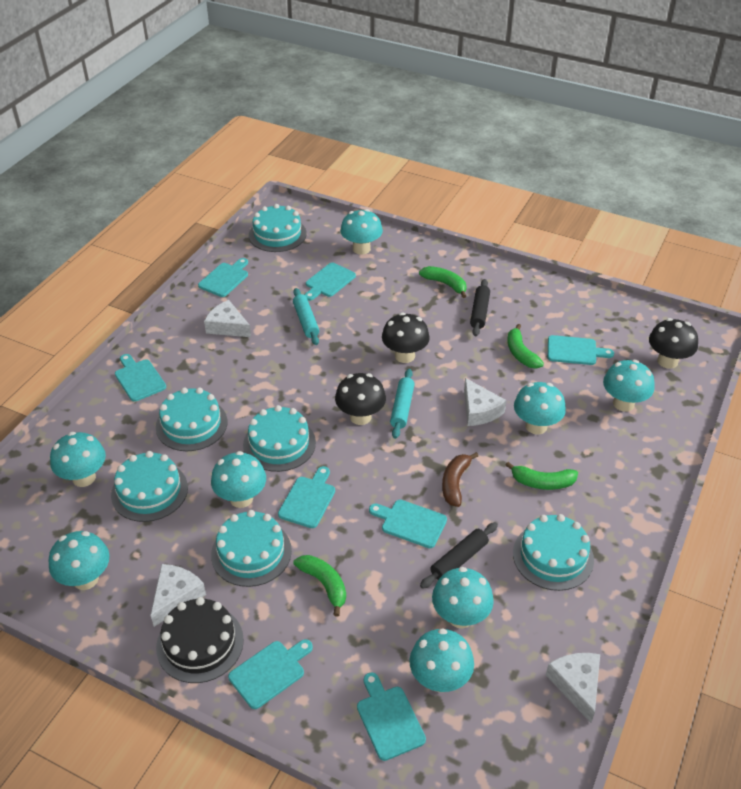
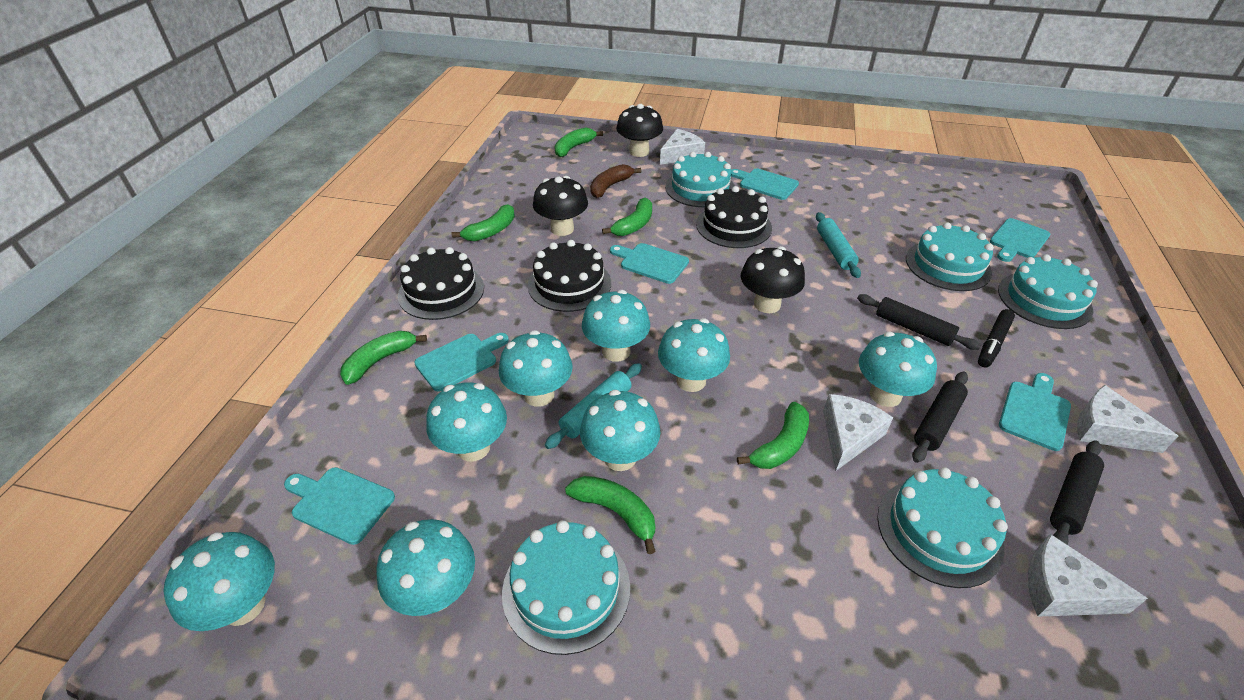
black cake: [156,597,244,683] = 1 -> [398,247,484,320] [527,240,611,312] [696,186,772,248] = 3
black marker: none = 0 -> [978,309,1015,368] = 1
black rolling pin: [420,522,498,589] [470,279,490,336] = 2 -> [857,294,981,350] [912,372,968,463] [1050,440,1104,544] = 3
green banana: [294,555,346,617] [419,266,466,298] [506,462,578,490] [507,324,544,369] = 4 -> [340,331,427,385] [451,204,515,241] [555,128,603,157] [565,476,655,554] [602,198,652,236] [737,402,809,469] = 6
turquoise cake: [111,451,188,522] [156,387,227,451] [211,510,292,587] [243,405,316,472] [249,204,307,252] [513,514,594,591] = 6 -> [502,520,630,655] [665,152,735,207] [877,467,1008,588] [906,222,994,291] [998,254,1098,329] = 5
turquoise cutting board: [115,354,166,402] [198,258,248,297] [228,639,313,709] [278,466,335,528] [304,263,356,301] [357,672,426,761] [369,500,447,548] [548,335,614,365] = 8 -> [284,467,395,545] [414,333,509,391] [610,243,689,284] [731,169,799,200] [990,218,1050,262] [999,373,1071,451] = 6

